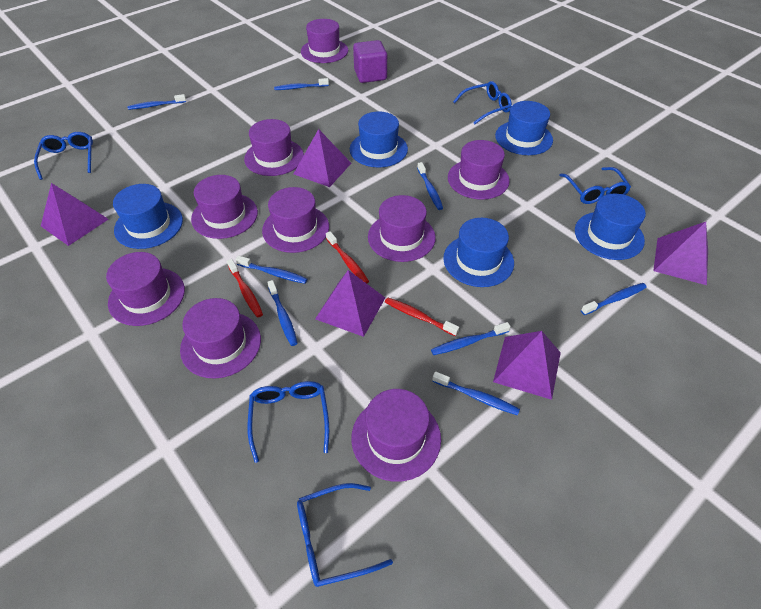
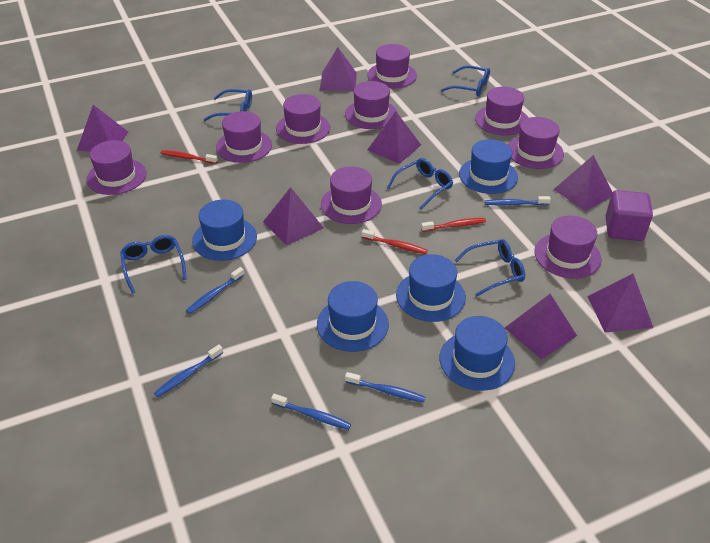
blue toothbrush: [127,94,186,110] [236,256,307,284] [267,280,298,346] [274,78,329,90] [417,162,443,210] [431,322,511,355] [432,372,520,415] [581,283,647,315] = 8 -> [154,344,223,398] [186,267,245,314] [271,394,351,430] [345,372,425,403] [485,196,551,205] = 5
purple pyramid: [41,183,109,246] [294,129,351,187] [315,270,385,337] [493,331,561,400] [653,222,708,285] = 5 -> [77,105,128,152] [263,187,324,246] [320,47,357,91] [367,111,421,164] [505,294,577,360] [553,155,612,211] [587,274,653,333] = 7

